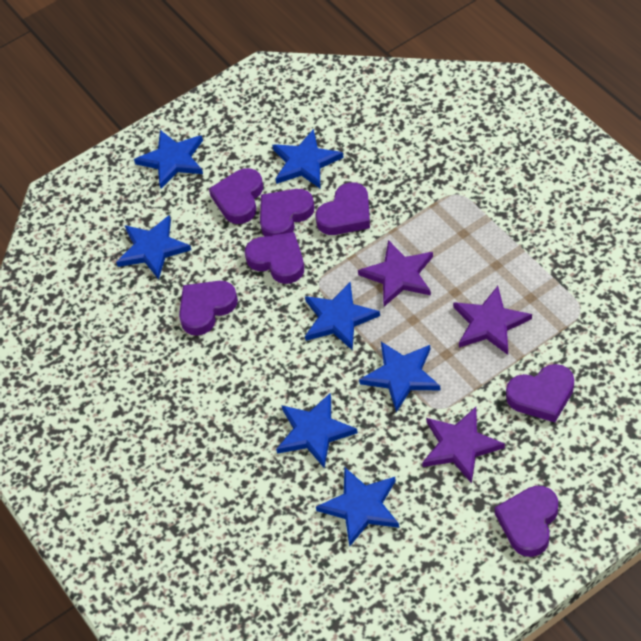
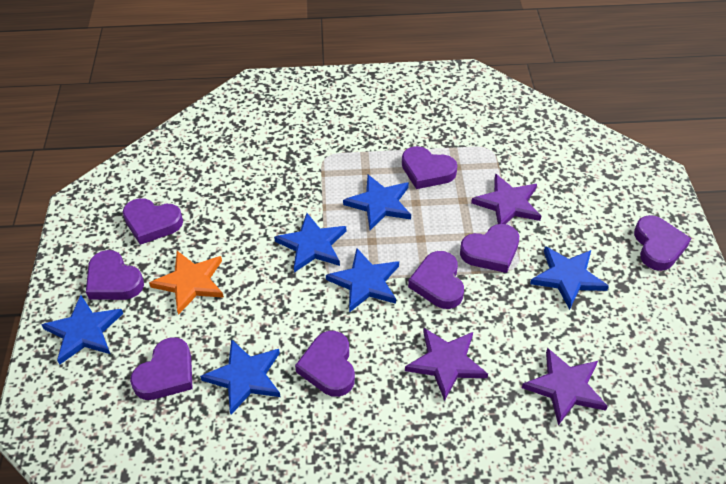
blue star: [116,215,191,279] [134,130,203,188] [272,129,344,188] [276,394,358,468] [305,282,380,351] [316,467,399,546] [359,342,441,412] = 7 -> [41,295,123,365] [200,339,281,415] [274,213,346,273] [326,248,399,313] [343,175,411,230] [530,246,609,310] = 6
orange star: none = 0 -> [149,251,224,315] = 1
purple heart: [179,281,238,336] [209,168,263,224] [245,232,304,284] [260,189,315,236] [315,182,370,235] [495,486,558,557] [506,364,574,422] = 7 -> [86,250,144,300] [123,198,183,245] [130,337,193,400] [295,331,355,397] [402,146,457,189] [408,251,464,309] [460,224,519,273] [634,215,691,271] = 8

